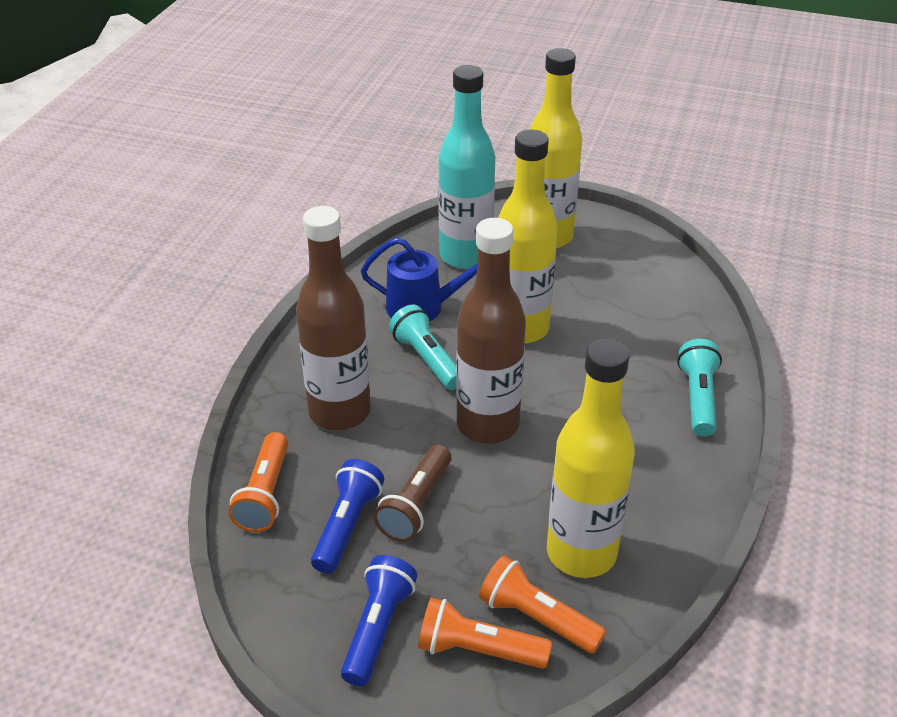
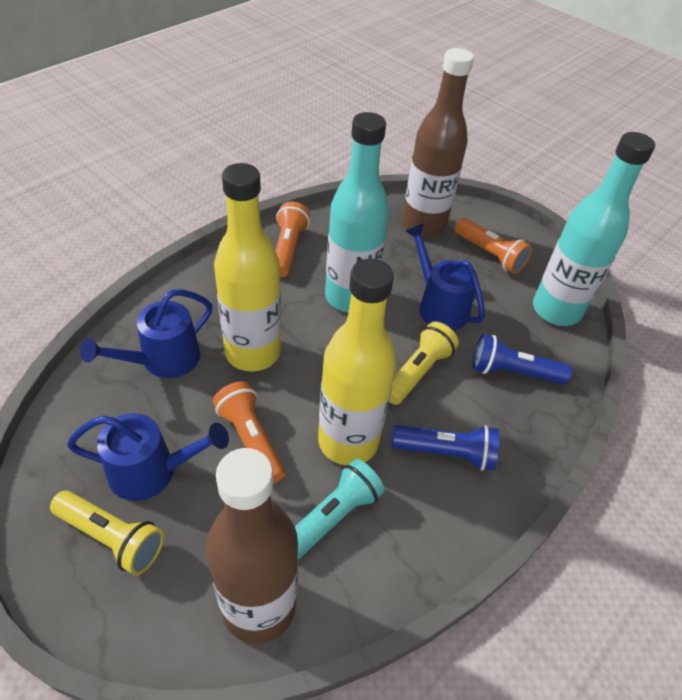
blue watering can: [361,237,477,322] = 1 -> [67,413,229,501] [80,289,213,378] [406,223,485,330] = 3
brown flashlight: [374,445,451,542] = 1 -> none = 0
turquoise bottle: [438,65,495,269] = 1 -> [325,112,389,312] [533,132,655,326] = 2
turquoise flashlight: [389,304,456,390] [677,339,722,437] = 2 -> [295,459,385,560] = 1
yellow bottle: [498,130,558,344] [530,48,582,249] [547,339,635,578] = 3 -> [214,163,281,371] [318,258,396,465] = 2
yellow flashlight: none = 0 -> [50,491,164,575] [389,322,459,405] = 2

